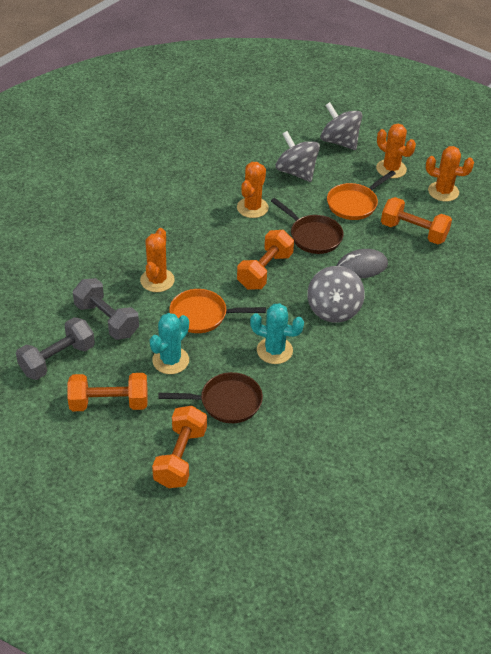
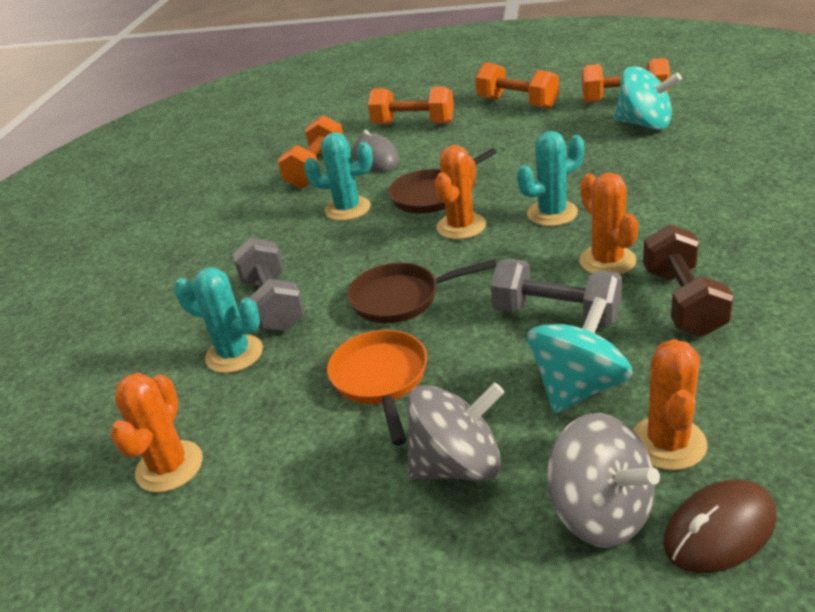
brown dumbbell: none = 0 -> [643,224,734,336] = 1
brown mouse: none = 0 -> [663,480,776,573] = 1
grey spinning top: [275,131,320,182] [307,266,365,323] [320,102,362,150] = 3 -> [407,383,504,481] [547,413,660,548] = 2
orange pan: [169,289,266,333] [327,171,396,220] = 2 -> [327,330,427,445] = 1
turquoise cactus: [150,313,189,374] [250,303,304,364] = 2 -> [174,267,263,373] [304,132,373,221] [517,131,584,226] = 3
turquoise spinning top: none = 0 -> [527,297,633,414] [614,66,682,130] = 2

